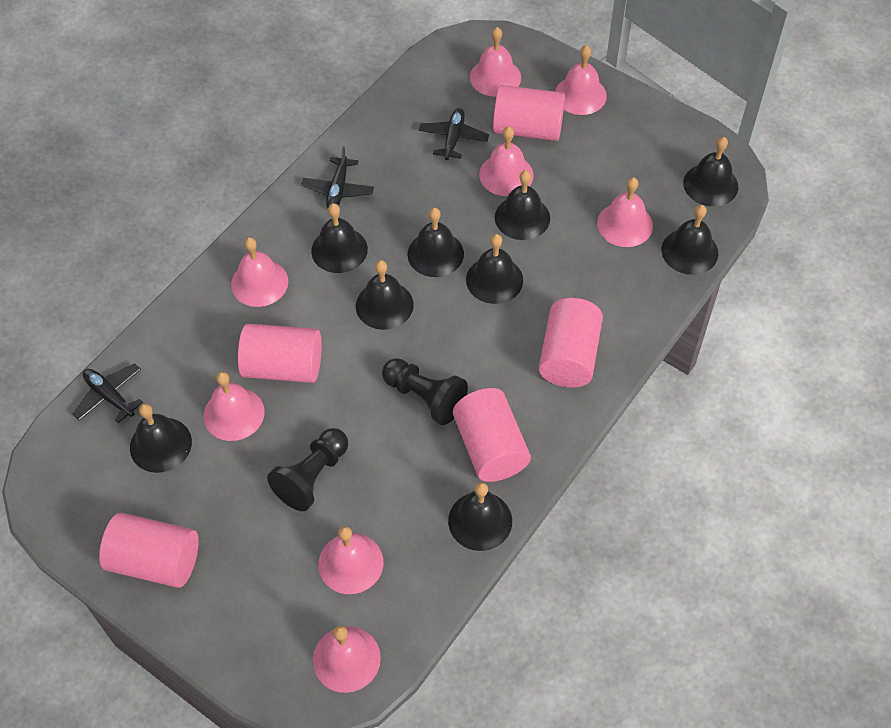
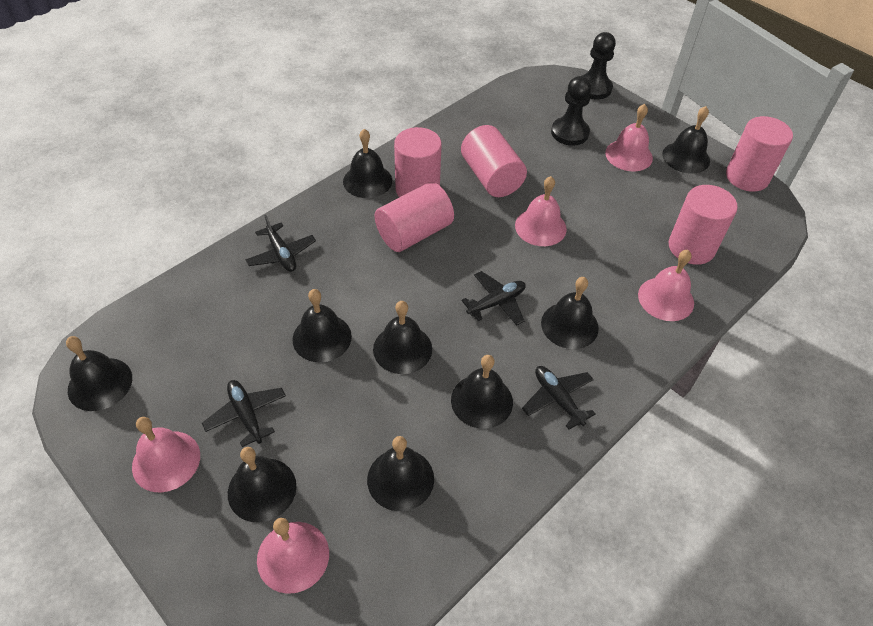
black plane: [72,363,143,423] [301,147,374,208] [419,108,489,160] = 3 -> [202,380,286,447] [246,215,316,272] [462,271,526,326] [522,366,596,430] = 4
pink bell: [203,372,265,441] [231,237,288,307] [313,626,381,693] [318,526,383,594] [470,27,521,97] [479,126,533,196] [555,45,607,115] [597,177,653,247] = 8 -> [132,417,200,492] [257,518,329,594] [515,176,567,246] [605,104,653,171] [638,250,694,321] = 5

